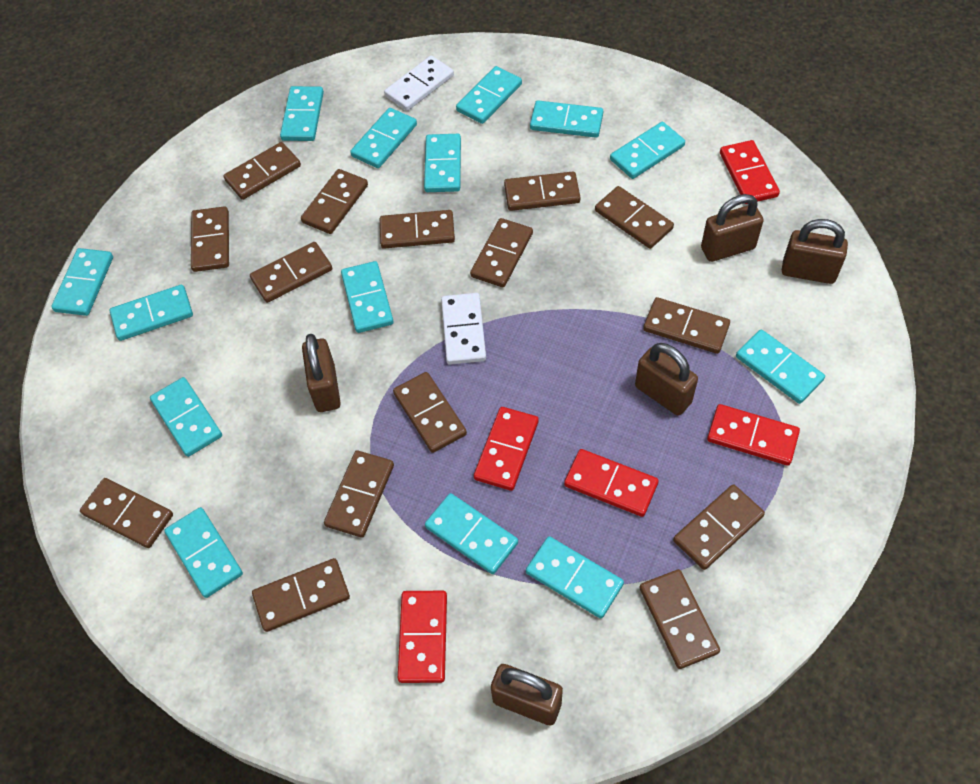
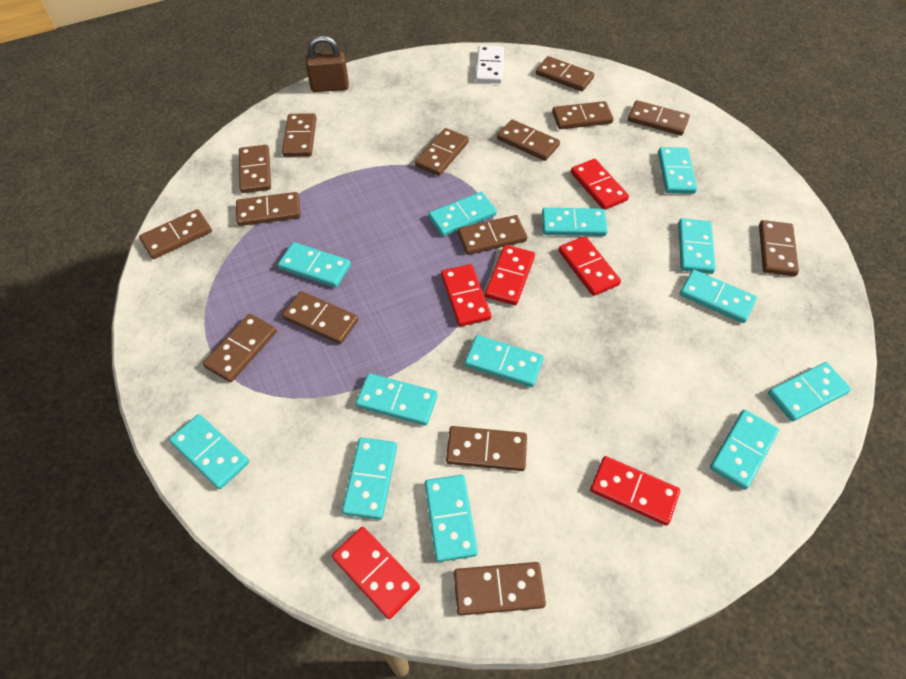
brown padlock: [302,334,341,412] [491,664,563,725] [635,343,698,416] [701,194,764,262] [782,219,848,284] = 5 -> [306,35,349,92] = 1
red domino: [398,591,447,683] [474,407,539,491] [564,449,659,517] [707,404,800,466] [720,140,780,204] = 5 -> [332,527,420,619] [441,264,491,326] [485,245,535,305] [558,236,621,296] [571,159,629,210] [590,456,680,526] = 6
turquoise domino: [51,248,113,316] [110,285,193,341] [150,377,222,457] [164,507,243,598] [280,86,324,141] [341,261,394,333] [350,108,417,168] [424,134,461,192] [425,493,518,574] [456,66,522,124] [526,536,624,618] [530,101,603,138] [610,122,685,179] [736,330,825,404] = 14 -> [169,414,249,489] [278,242,351,288] [342,438,397,520] [356,373,438,426] [425,475,478,562] [428,192,497,237] [465,335,544,387] [542,208,608,236] [658,147,697,194] [678,218,716,274] [680,270,757,323] [710,410,779,490] [768,362,851,422] = 13
white domino: [384,56,454,111] [441,293,486,365] = 2 -> [476,45,504,83] = 1

